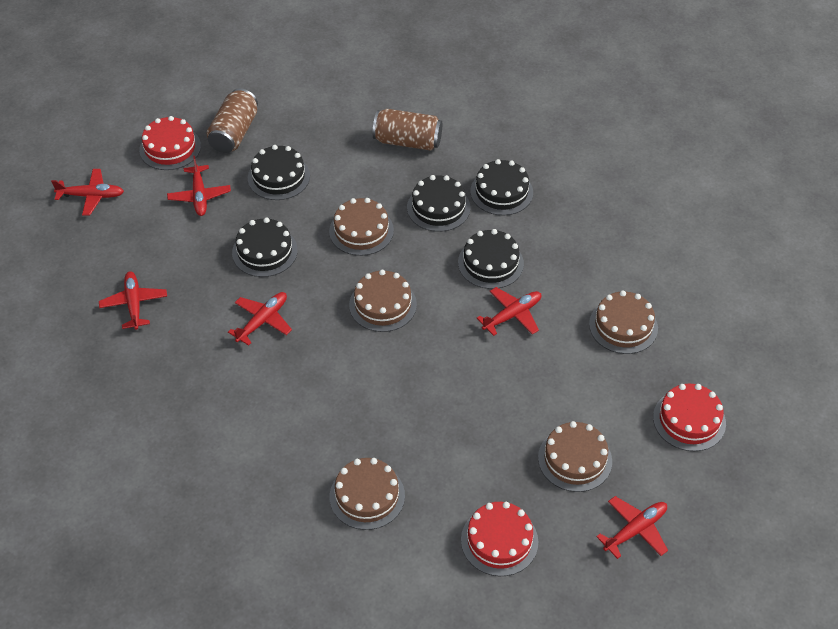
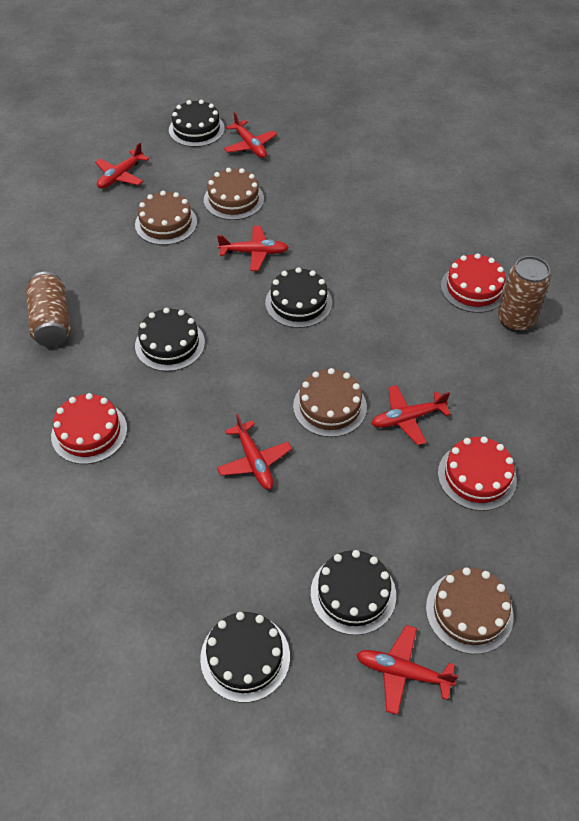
brown cake: [329,198,394,256] [330,458,405,530] [349,270,417,332] [538,421,612,492] [589,291,658,354] = 5 -> [135,191,197,245] [204,168,264,220] [293,368,367,437] [426,568,514,654] = 4

